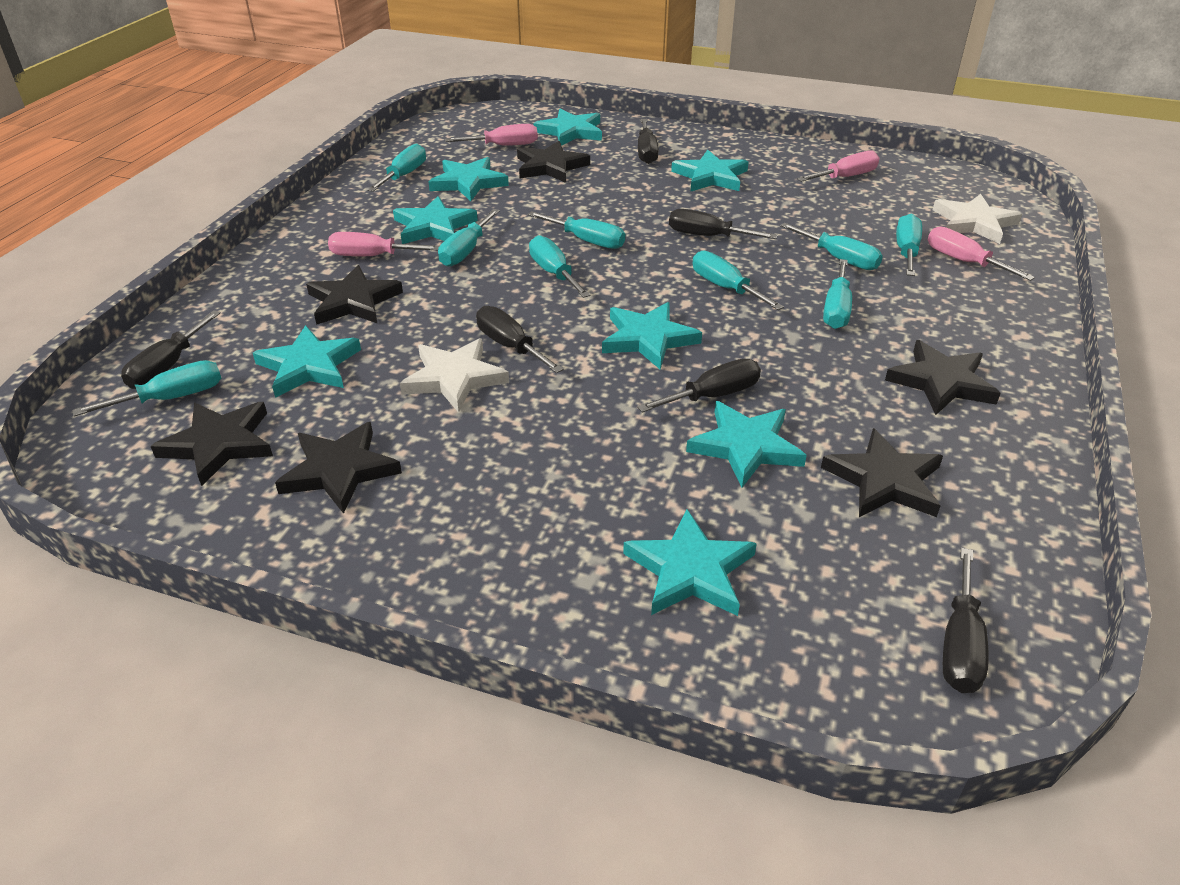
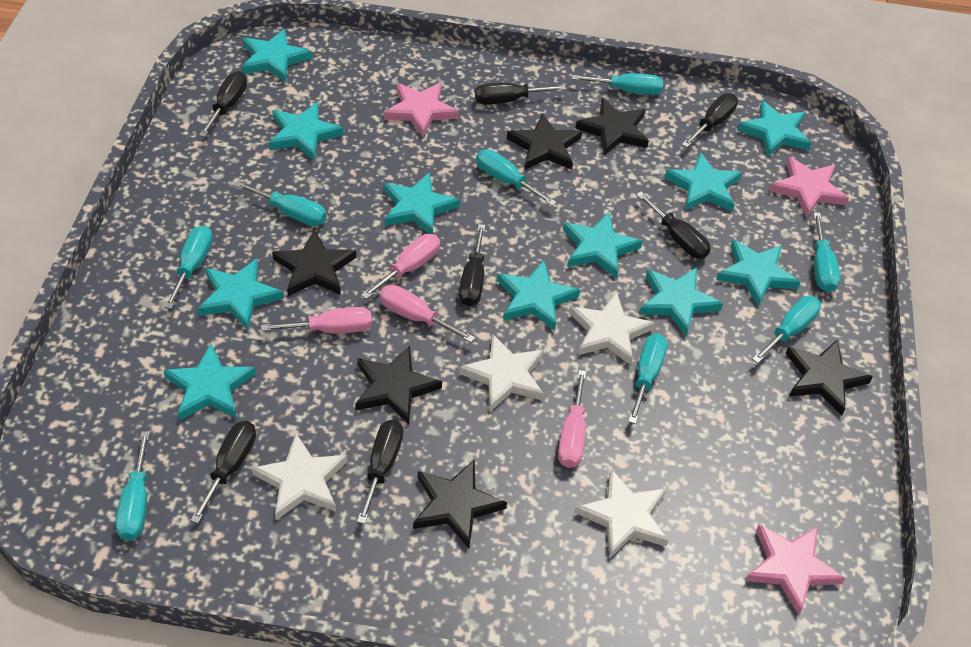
black screwdriver: [121,310,221,389] [476,306,564,373] [637,359,761,413] [638,119,659,164] [669,209,778,239] [943,548,989,693] = 6 -> [190,421,256,523] [199,71,247,137] [357,420,403,524] [459,224,485,307] [475,83,566,104] [636,191,711,259] [682,93,738,147] = 7
pink star: none = 0 -> [384,82,459,137] [745,524,845,615] [770,156,849,218] = 3
turquoise screwdriver: [72,360,222,417] [367,144,426,192] [438,209,500,267] [528,211,625,249] [529,235,591,298] [693,251,784,310] [780,223,883,270] [823,259,852,329] [896,213,922,276] = 9 -> [115,431,150,541] [164,225,213,309] [234,181,327,226] [476,149,557,206] [572,73,663,95] [628,334,668,424] [752,296,821,363] [813,212,840,292] = 8
turquoise star: [253,325,361,398] [393,196,478,244] [428,157,509,201] [533,109,602,146] [602,302,702,369] [623,509,757,616] [671,150,749,192] [686,401,807,488] = 8 -> [163,344,256,420] [197,258,284,330] [242,29,312,83] [269,102,344,161] [384,173,460,234] [497,260,580,331] [563,212,643,279] [639,267,723,336] [665,152,742,211] [716,239,800,306] [737,100,812,157] = 11
white star: [400,338,509,413] [933,194,1022,244] = 2 -> [251,434,347,520] [459,334,544,412] [570,292,655,365] [575,469,669,558] = 4

